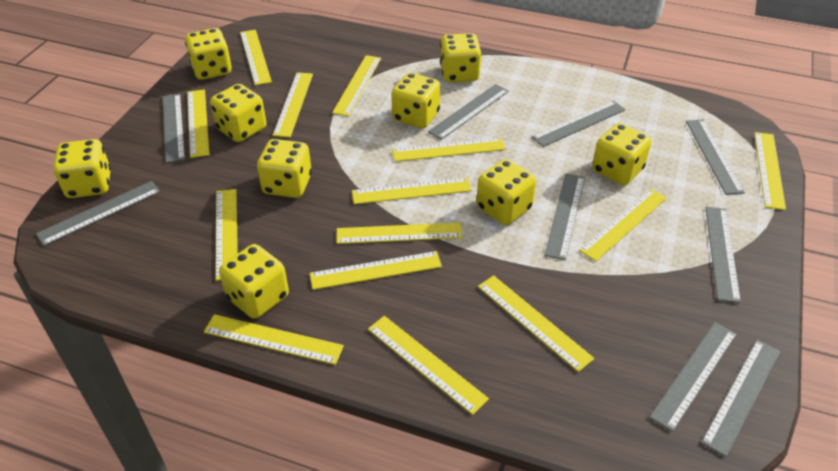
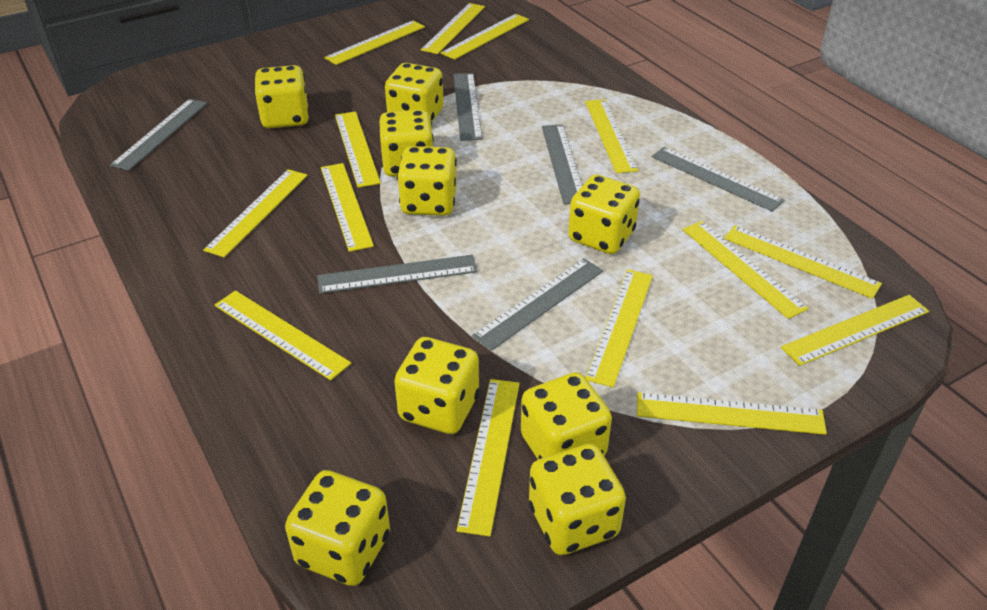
grey ruler: [36,181,160,246] [163,94,185,163] [428,84,509,140] [532,101,626,147] [544,173,585,260] [649,322,737,432] [686,120,745,195] [701,340,780,457] [705,207,741,303] = 9 -> [110,99,207,171] [317,255,478,294] [453,73,482,141] [472,258,603,351] [542,124,582,204] [652,147,784,212] = 6

